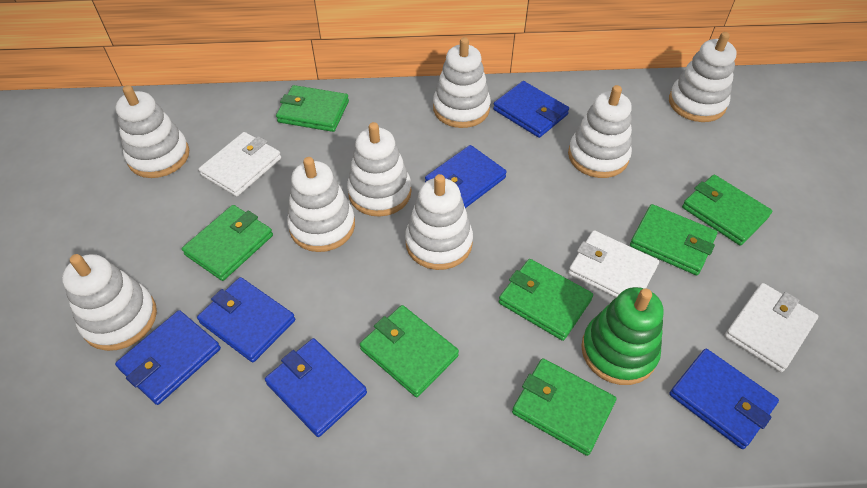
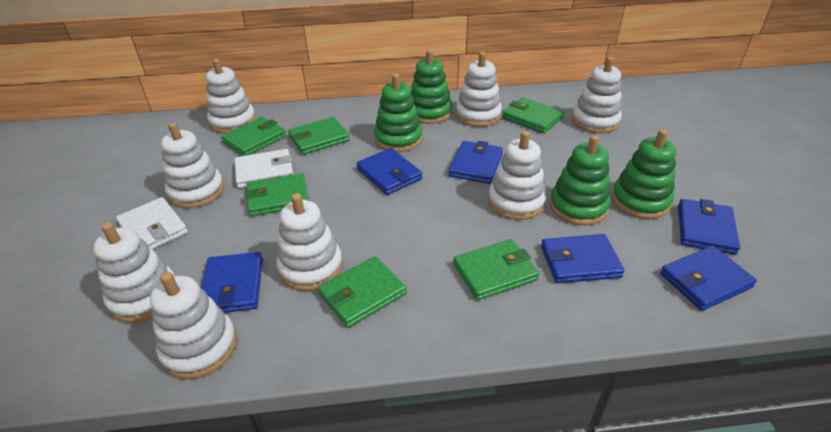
green stacking toy: [581,287,664,385] = 1 -> [374,73,423,152] [411,50,452,124] [550,135,610,225] [611,129,676,219] = 4
green wallet: [182,205,273,281] [276,85,349,132] [360,305,459,397] [499,259,593,341] [512,358,616,456] [630,204,718,275] [682,175,772,246] = 7 -> [221,117,286,156] [245,173,309,216] [288,117,350,155] [318,256,407,328] [453,239,539,300] [502,97,564,133] = 6
white wallet: [199,132,281,197] [568,230,659,298] [724,283,818,372] = 3 -> [116,197,188,249] [235,149,294,188] = 2

